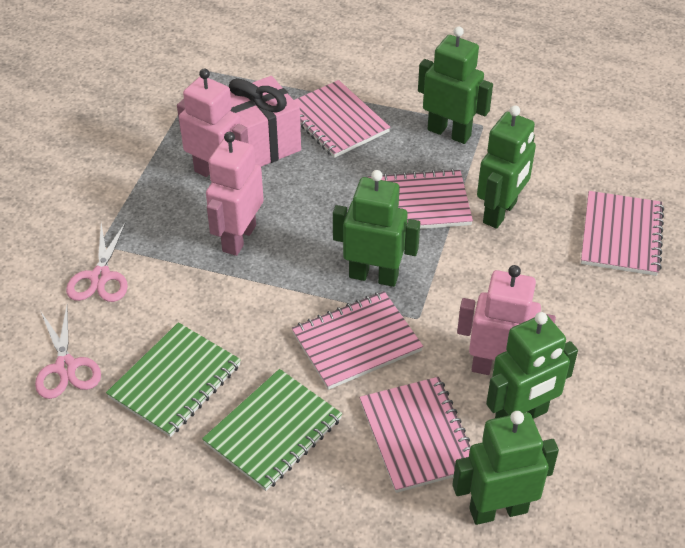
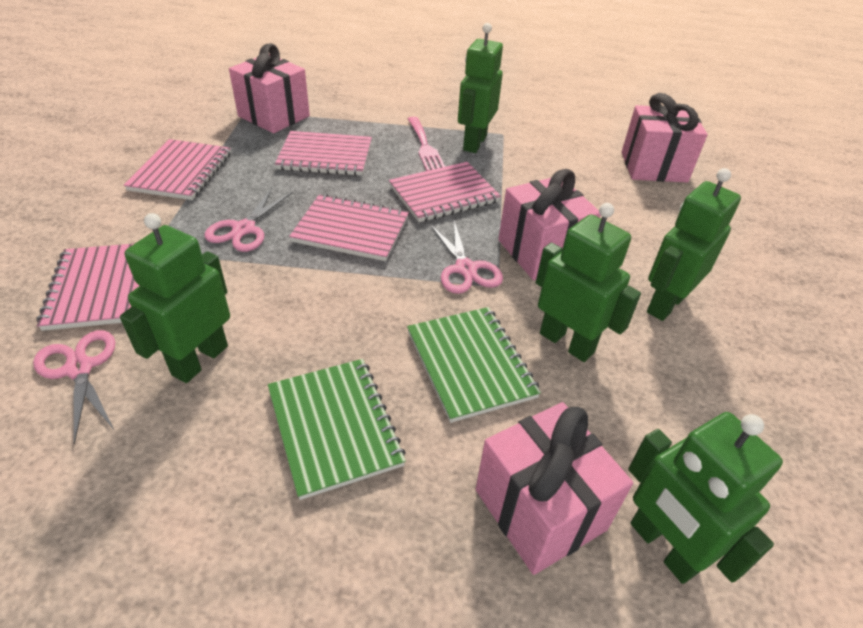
pink fork: none = 0 -> [408,117,445,171] = 1
pink gift: [229,76,301,167] = 1 -> [229,43,310,133] [476,402,633,575] [498,169,601,280] [622,93,707,183] = 4
pink robot: [177,68,249,177] [206,132,264,256] [457,265,556,375] = 3 -> none = 0
pink scissors: [35,306,101,399] [66,222,128,302] = 2 -> [33,330,115,444] [204,188,293,252] [430,221,503,294] = 3

